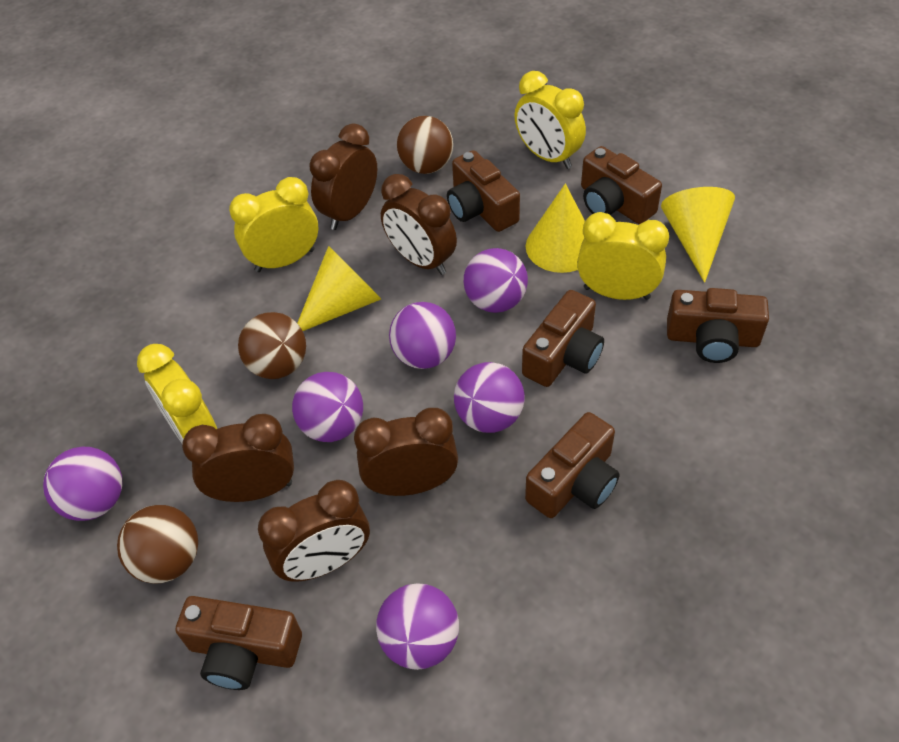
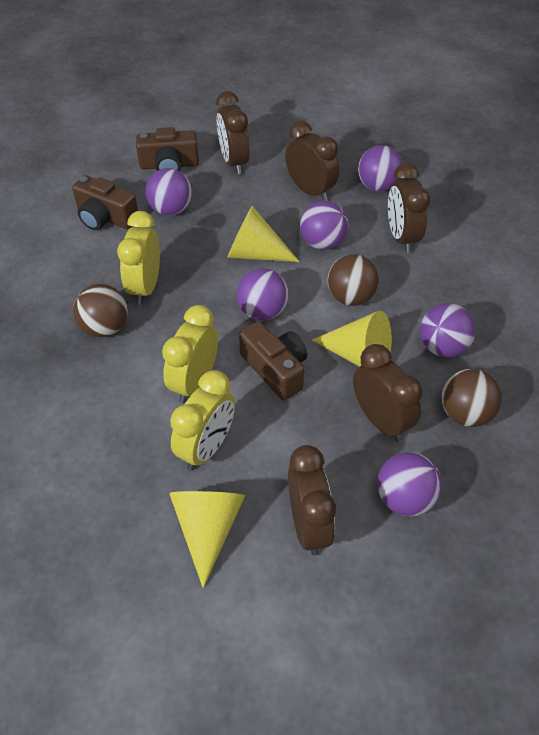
brown camera: [175,596,302,690] [447,150,520,232] [522,290,604,387] [525,412,620,518] [581,146,662,224] [667,288,769,363] = 6 -> [72,175,138,230] [136,127,199,171] [239,321,307,400] = 3
yellow clock: [137,344,217,444] [229,177,318,272] [515,71,586,169] [577,212,669,300] = 4 -> [117,211,160,305] [162,305,218,403] [170,370,235,471] = 3

